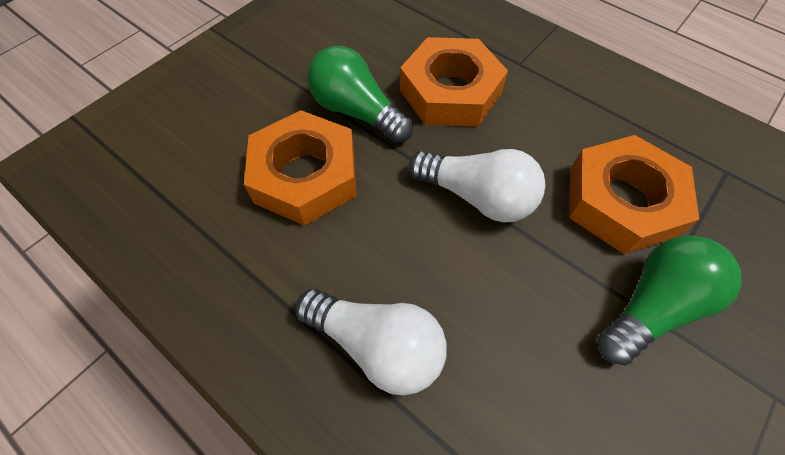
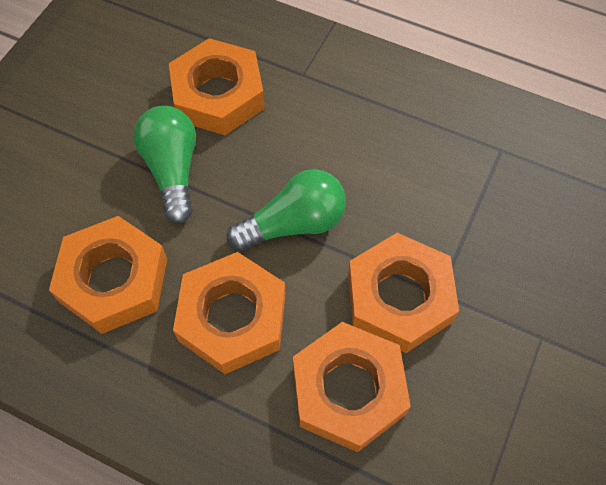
orange nut: [244,110,356,226] [400,37,508,127] [569,135,699,254] = 3 -> [49,216,167,334] [169,38,265,135] [173,252,286,374] [293,322,411,452] [348,233,459,353] = 5
white light bulb: [296,289,447,396] [409,149,546,222] = 2 -> none = 0

